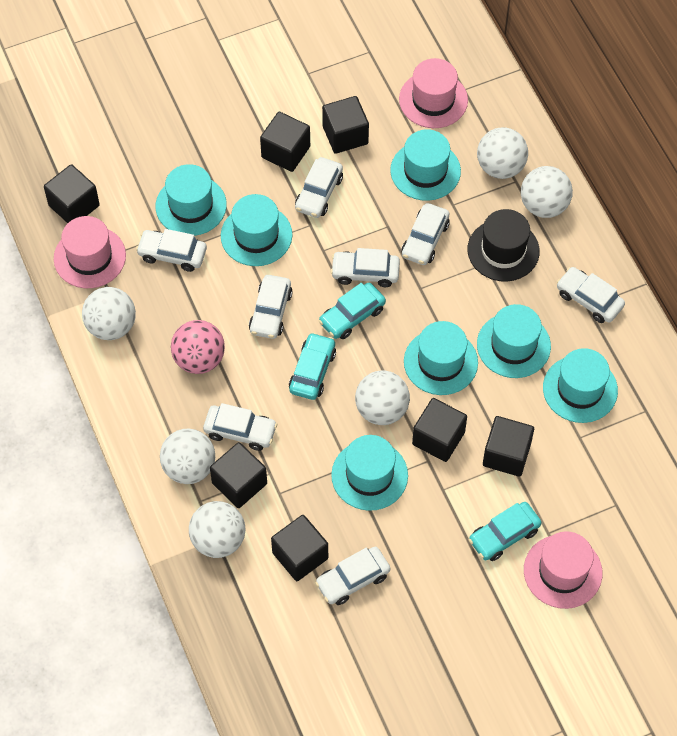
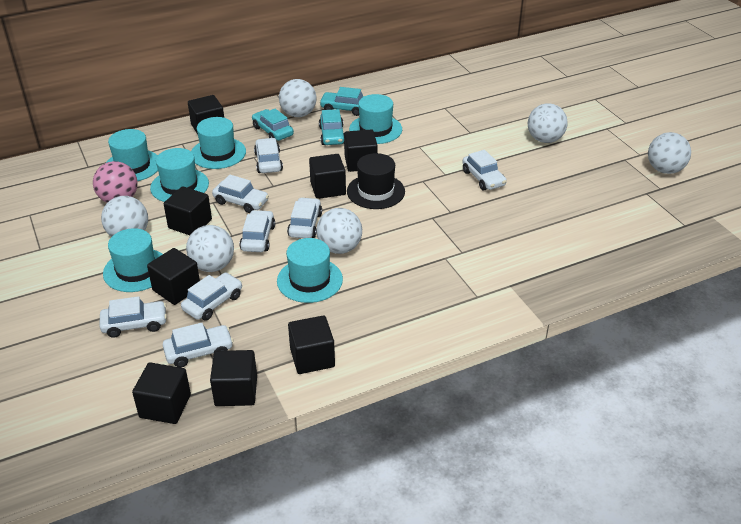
black cube: [44,164,100,223] [210,442,267,508] [260,112,310,172] [271,515,328,581] [322,96,369,154] [412,398,467,462] [483,416,534,477] = 7 -> [132,362,191,424] [147,248,200,305] [164,186,212,235] [188,95,224,134] [210,350,257,406] [288,315,335,374] [309,154,346,199] [344,129,378,172] = 8
pink hat: [54,216,126,288] [399,58,468,128] [524,531,602,609] = 3 -> none = 0
turquoise hat: [156,164,227,236] [221,194,292,266] [331,435,408,511] [390,129,461,201] [404,321,478,395] [477,304,551,378] [543,348,618,423] = 7 -> [103,228,163,292] [106,129,158,181] [150,148,209,202] [191,117,246,169] [277,238,343,303] [349,94,402,144] = 6

